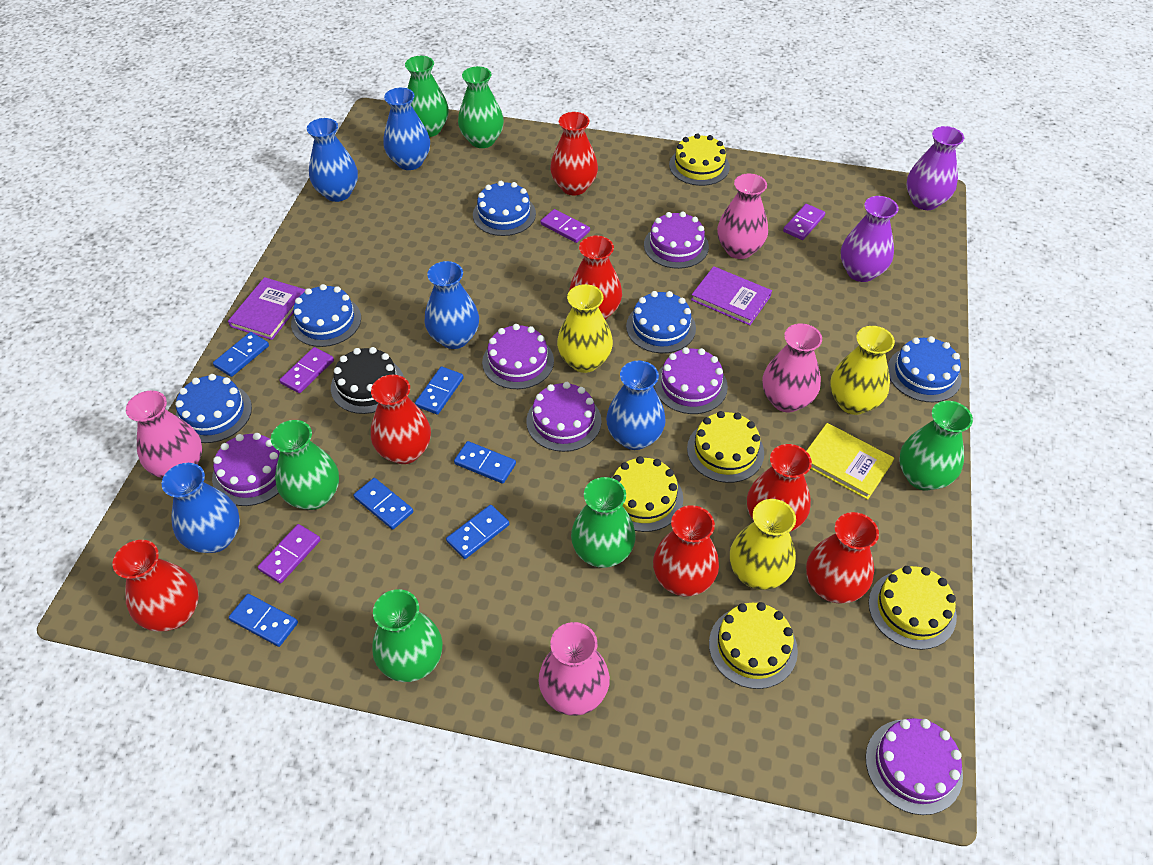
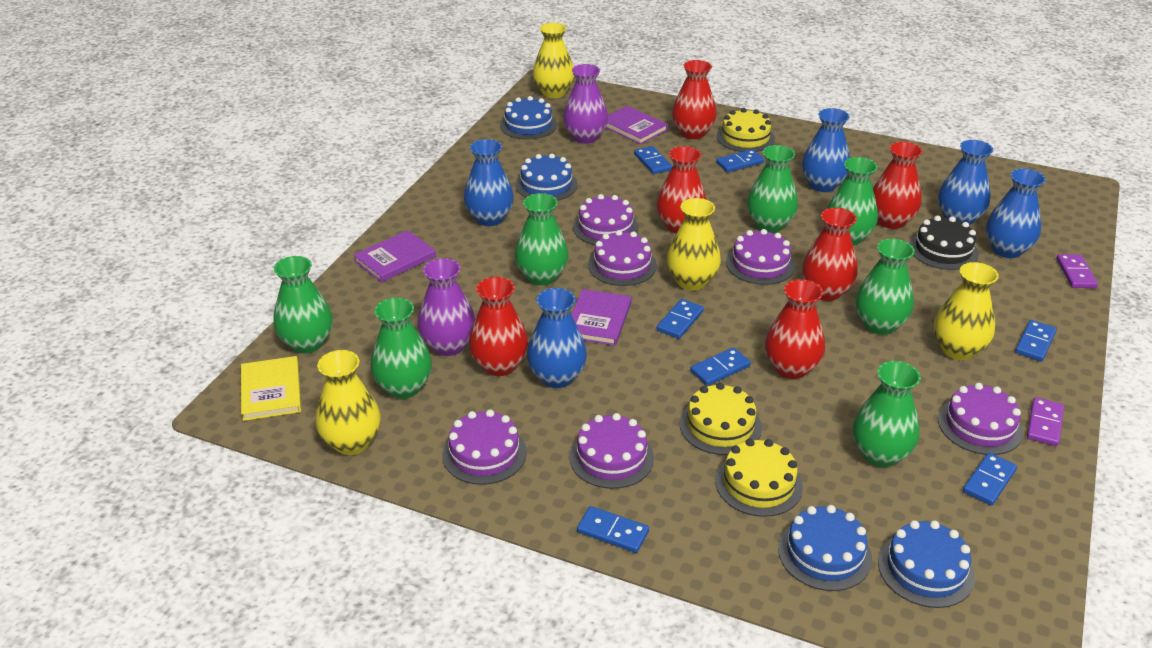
blue cake: [175,374,252,443] [291,284,361,347] [473,181,536,236] [626,291,696,353] [888,336,962,402] = 5 -> [500,96,557,139] [515,153,578,201] [778,505,872,591] [878,520,975,608] = 4
blue domino: [213,332,269,377] [229,594,298,647] [354,478,413,530] [415,366,464,415] [446,505,509,559] [454,441,516,484] = 6 -> [577,506,649,553] [634,146,672,174] [657,299,704,339] [690,347,751,386] [716,149,764,172] [963,453,1017,505] [1015,320,1057,362] = 7
green vase: [271,420,339,510] [372,589,443,682] [405,56,449,137] [458,66,504,148] [571,477,636,568] [899,401,973,491] = 6 -> [274,256,333,353] [371,298,432,399] [515,193,569,285] [747,145,798,233] [827,157,878,245] [852,361,921,467] [855,239,915,335] = 7
pink vase: [126,391,202,478] [539,622,610,716] [717,173,768,259] [762,323,822,412] = 4 -> none = 0
purple book: [228,277,305,340] [691,266,772,325] = 2 -> [353,230,436,283] [571,289,632,346] [605,106,668,144] = 3
purple domino: [258,524,321,583] [279,347,334,393] [540,209,590,243] [783,204,825,240] = 4 -> [1027,397,1064,446] [1056,254,1098,288] = 2
red vase: [113,540,199,631] [371,375,431,464] [550,112,598,195] [569,236,622,320] [653,505,719,596] [747,444,812,532] [806,512,879,604] = 7 -> [469,277,528,376] [656,146,706,233] [672,60,717,139] [765,279,825,379] [802,208,858,301] [873,142,923,229] = 6
yellow cake: [611,456,683,532] [669,133,730,186] [687,411,764,483] [709,602,798,689] [868,566,957,650] = 5 -> [680,383,762,455] [715,439,803,517] [716,108,775,152] = 3
yellow vase: [557,284,613,373] [730,499,796,590] [830,326,895,415] = 3 -> [315,350,381,455] [533,23,574,98] [667,198,721,290] [934,262,999,360] = 4

